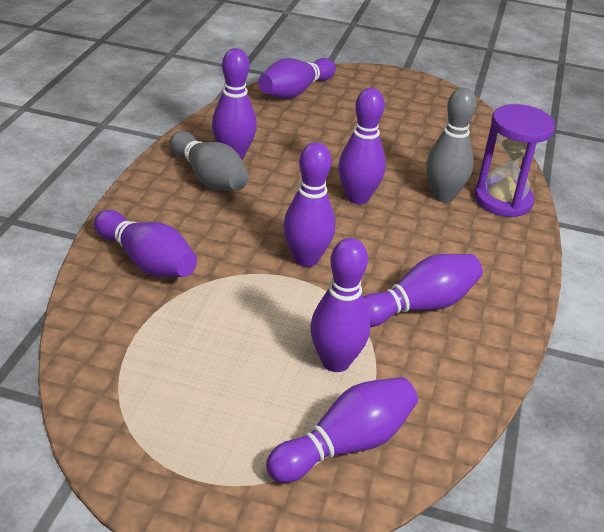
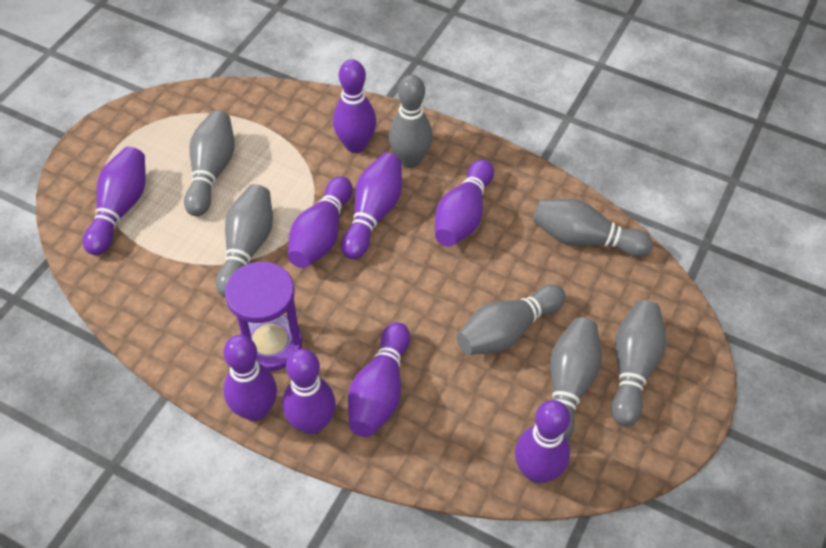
grey bowling pin: [170,131,249,191] [426,87,477,202] = 2 -> [184,111,234,216] [216,184,273,297] [389,75,433,168] [457,284,566,355] [533,199,653,257] [550,317,602,440] [611,300,666,426] = 7
purple bowling pin: [94,210,197,277] [212,48,257,159] [258,58,336,99] [266,377,418,483] [283,142,335,267] [310,238,370,372] [338,88,386,204] [363,254,483,327] = 8 -> [83,147,146,255] [223,335,277,421] [282,349,336,435] [288,176,353,268] [333,59,376,153] [341,153,402,260] [348,322,410,437] [435,159,494,247] [515,400,570,483] = 9

